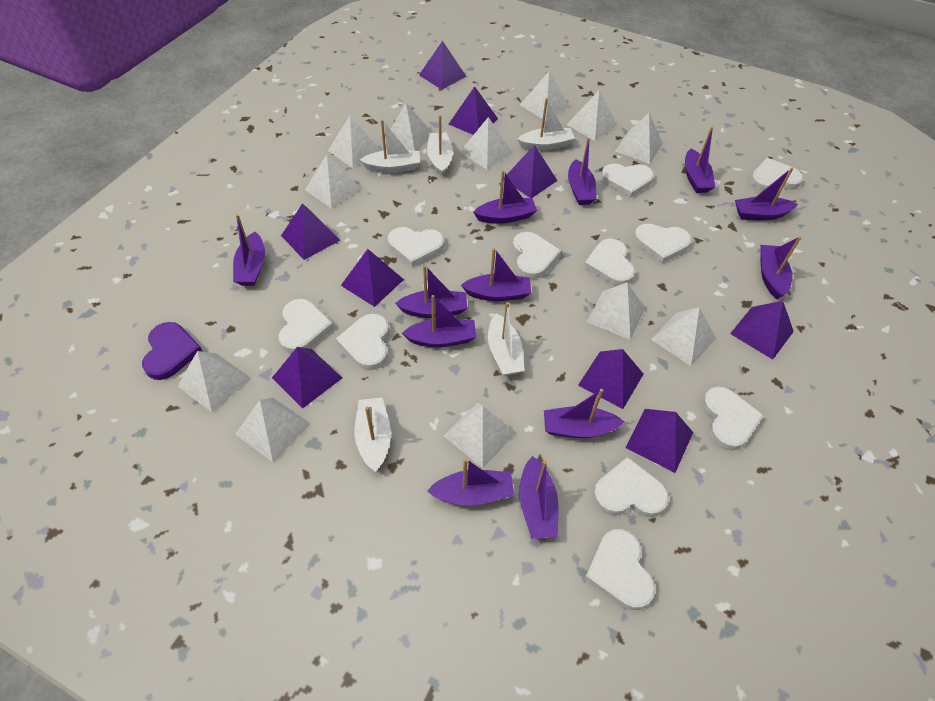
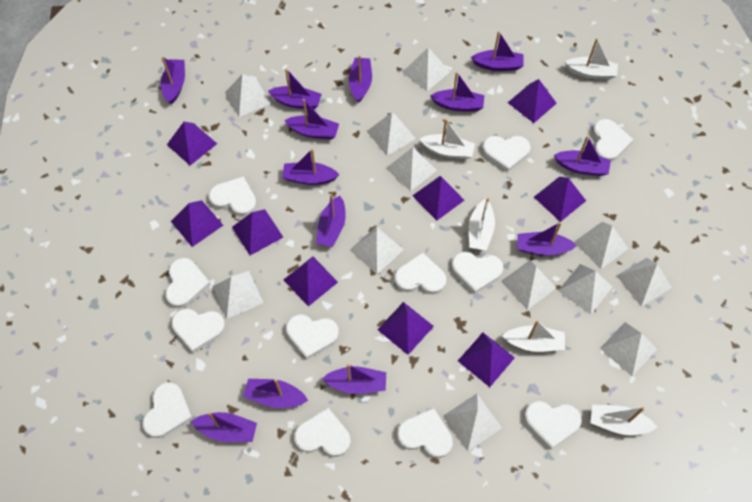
purple boat: [233,214,265,286] [395,265,467,318] [402,295,477,347] [427,458,515,505] [461,248,531,301] [473,170,537,224] [519,456,558,539] [544,389,624,438] [568,138,597,205] [685,127,715,193] [735,167,798,220] [760,236,801,299] = 12 -> [161,57,185,104] [191,412,257,442] [243,379,308,408] [268,68,322,109] [282,149,339,185] [284,99,339,139] [316,194,346,247] [322,363,386,394] [349,55,372,102] [430,72,485,111] [471,31,524,71] [518,222,577,256] [554,136,611,176] = 13
purple heart: [142,322,202,380] = 1 -> none = 0
white heart: [278,299,333,353] [336,314,389,370] [388,227,444,267] [512,232,561,279] [584,239,635,286] [584,529,655,610] [593,457,669,517] [601,163,654,198] [633,224,692,263] [702,386,764,451] [750,158,803,191] = 11 -> [142,382,193,438] [165,258,211,308] [171,308,225,353] [208,176,257,216] [286,314,339,360] [294,408,351,457] [394,252,446,294] [397,408,453,458] [451,252,503,294] [482,136,531,172] [524,401,582,450] [592,119,634,162] = 12

